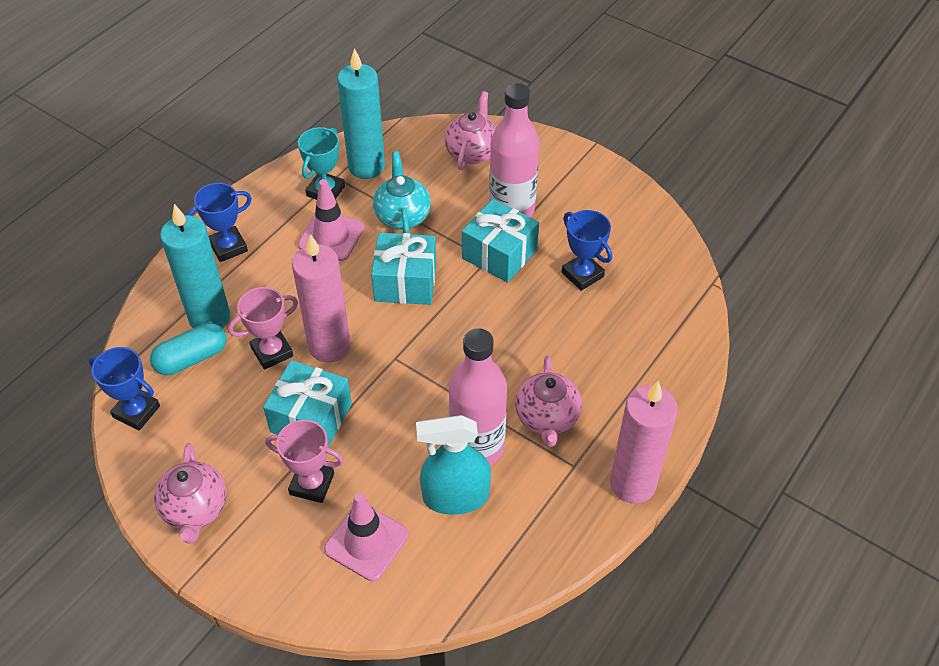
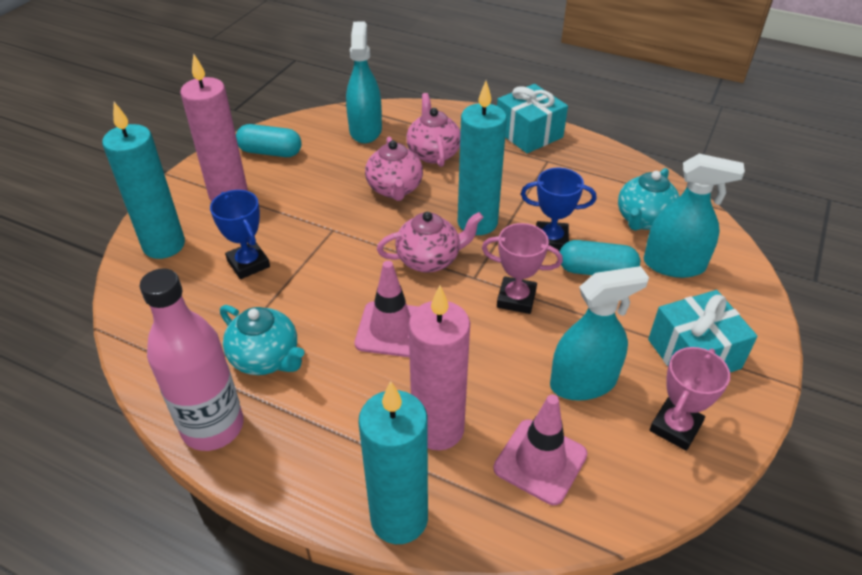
blue trophy: [89,347,160,431] [186,183,252,262] [562,210,612,291] = 3 -> [210,190,270,279] [521,168,596,252] = 2
pink bottle: [449,328,507,465] [489,83,540,217] = 2 -> [140,268,244,451] = 1
turquoise candle: [160,204,230,328] [337,48,385,179] = 2 -> [102,102,185,259] [358,381,428,544] [458,81,507,235] = 3
turquoise capsule: [150,323,226,375] = 1 -> [236,124,302,157] [560,240,640,275] = 2
turquoise gift: [263,360,352,448] [371,233,436,305] [462,199,539,283] = 3 -> [497,84,568,153] [648,290,758,372] = 2
turquoise spray bottle: [416,415,491,515] = 1 -> [346,22,382,144] [550,266,649,401] [644,154,745,278] = 3
turquoise teapot: [373,152,431,233] = 1 -> [220,305,305,375] [618,168,680,231] = 2
turquoise trophy: [298,127,345,200] = 1 -> none = 0

